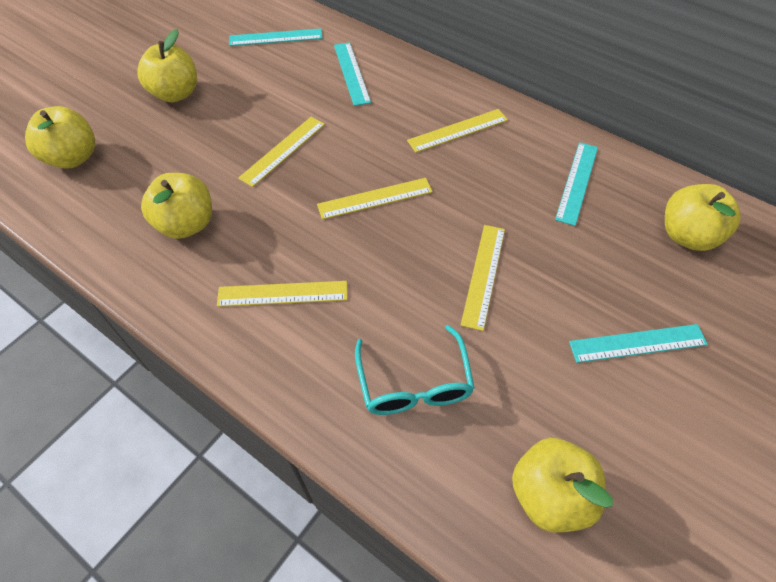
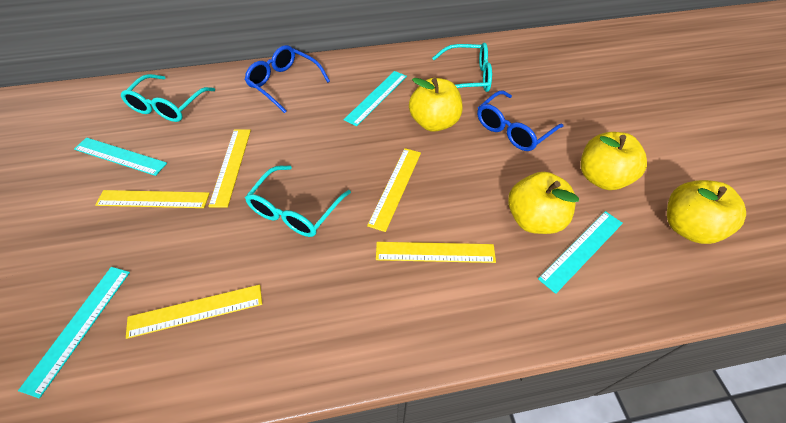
blue glasses: none = 0 -> [245,45,330,113] [477,90,563,151] = 2
turquoise glasses: [355,325,475,415] = 1 -> [121,74,215,122] [245,165,351,237] [432,42,492,92] = 3
yellow apple: [25,106,95,169] [137,29,197,102] [141,173,212,239] [512,438,613,533] [665,184,741,251] = 5 -> [409,78,462,132] [508,172,579,234] [580,132,647,190] [667,180,746,244] = 4

